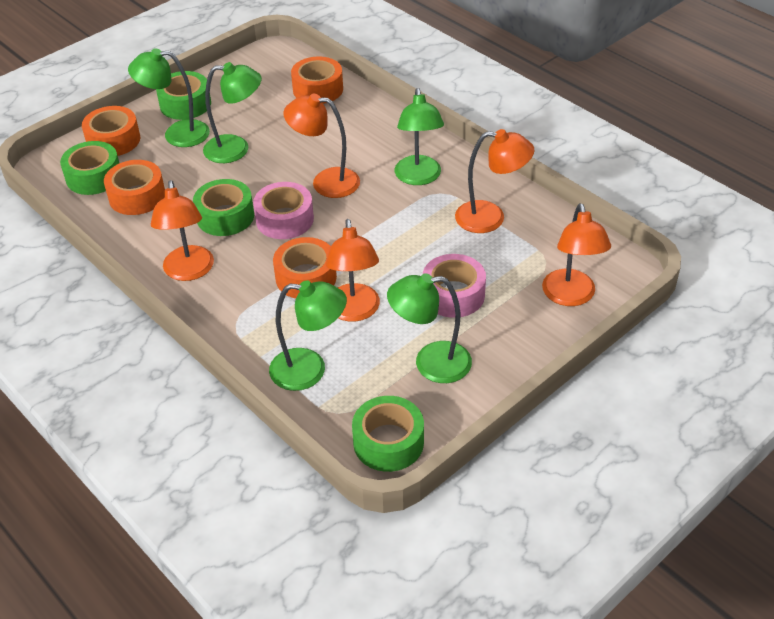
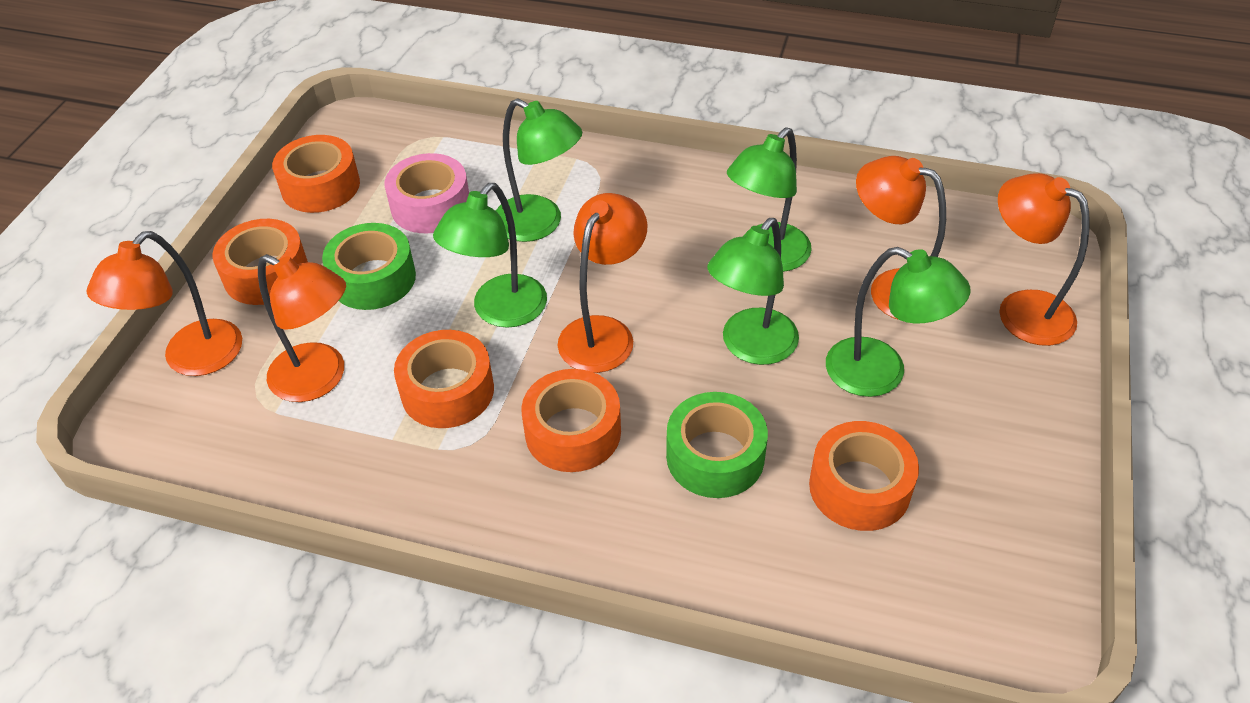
green tape: [60,141,119,195] [156,71,211,120] [193,179,254,236] [352,396,424,472] = 4 -> [322,223,416,310] [666,392,768,498] = 2
orange tape: [82,106,140,156] [104,160,165,215] [273,237,337,298] [291,56,343,104] = 4 -> [213,219,308,305] [272,135,360,213] [394,330,494,428] [521,369,621,472] [809,421,919,531] = 5
pink tape: [253,182,314,239] [423,254,486,318] = 2 -> [385,153,469,233] = 1

